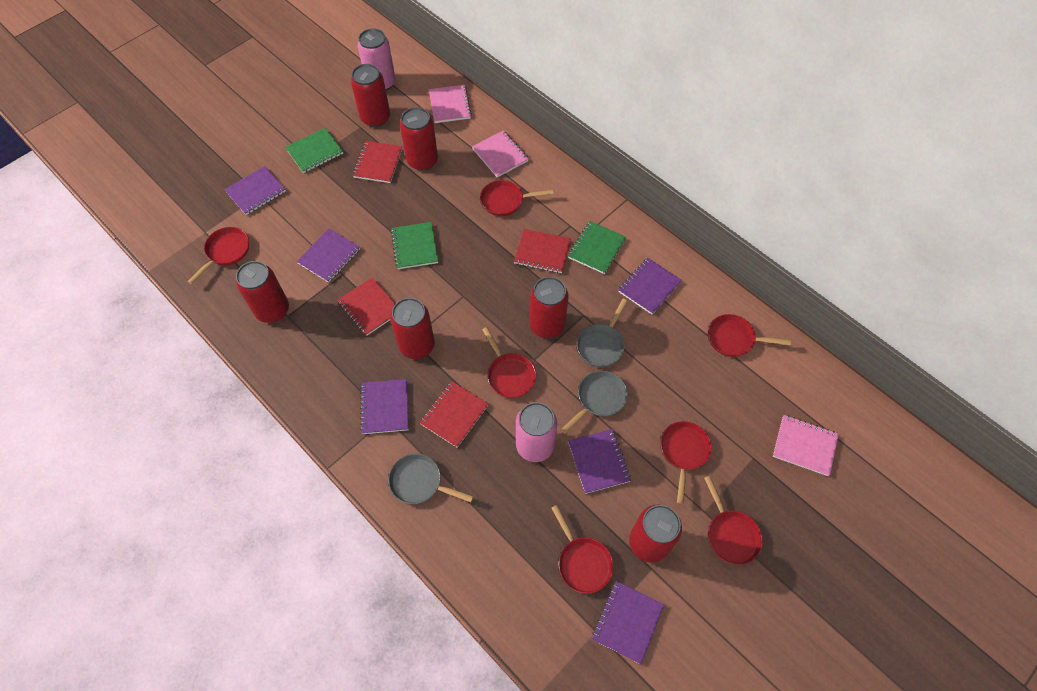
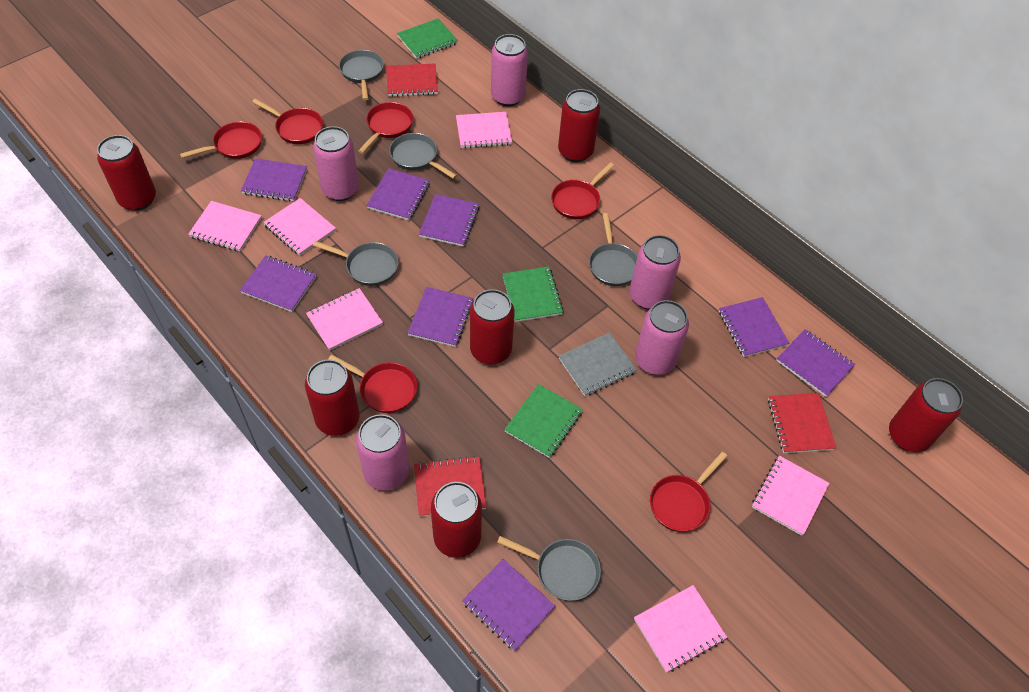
grey notebook: none = 0 -> [559,332,637,396] = 1
grey pan: [388,454,474,504] [561,371,628,434] [577,299,628,367] = 3 -> [313,241,399,286] [339,50,384,100] [389,133,457,179] [497,536,601,601] [589,213,637,286] = 5
pink can: [358,28,396,91] [516,402,557,462] = 2 -> [313,126,359,201] [356,414,409,491] [491,34,528,106] [630,235,681,309] [635,300,689,375] = 5
pink notebook: [429,85,472,123] [472,131,529,178] [773,415,839,476] = 3 -> [188,201,262,251] [263,198,336,256] [306,288,383,351] [456,112,512,148] [634,585,727,673] [752,456,830,536] = 6
purple notebook: [224,166,286,215] [296,228,360,283] [360,379,408,434] [568,429,631,494] [592,581,664,664] [618,258,682,315] = 6 -> [240,255,316,312] [241,158,307,202] [366,168,430,220] [408,287,473,347] [419,194,480,247] [462,559,555,651] [719,297,789,357] [776,329,855,397] = 8
red notebook: [338,277,395,336] [353,141,402,183] [420,381,489,448] [514,229,571,273] = 4 -> [386,63,438,97] [414,456,487,517] [768,393,836,453] = 3
red pan: [187,227,249,284] [480,180,553,216] [482,327,536,398] [551,505,614,594] [660,421,712,504] [704,476,763,565] [708,314,791,357] = 7 -> [180,121,262,159] [252,98,323,144] [328,354,417,413] [358,102,413,154] [551,162,614,219] [650,452,727,532] = 6

